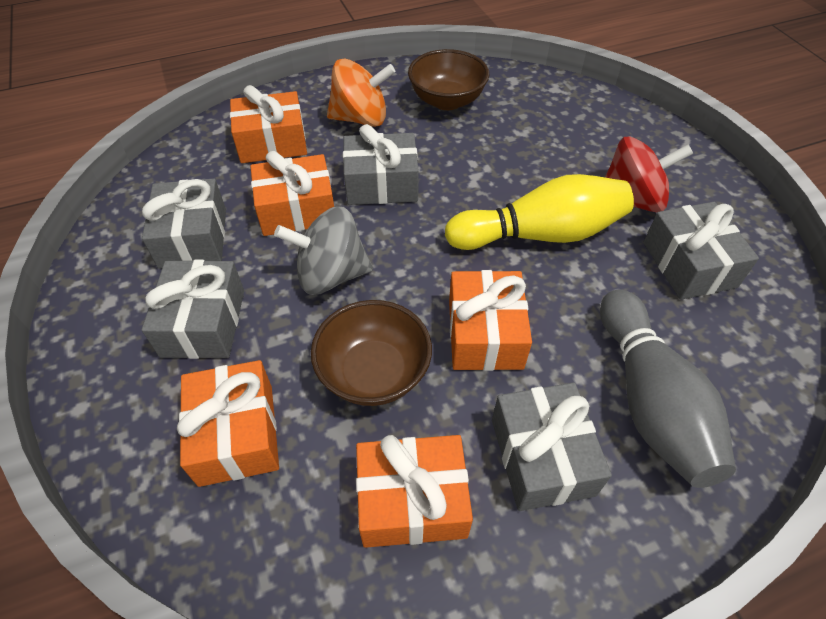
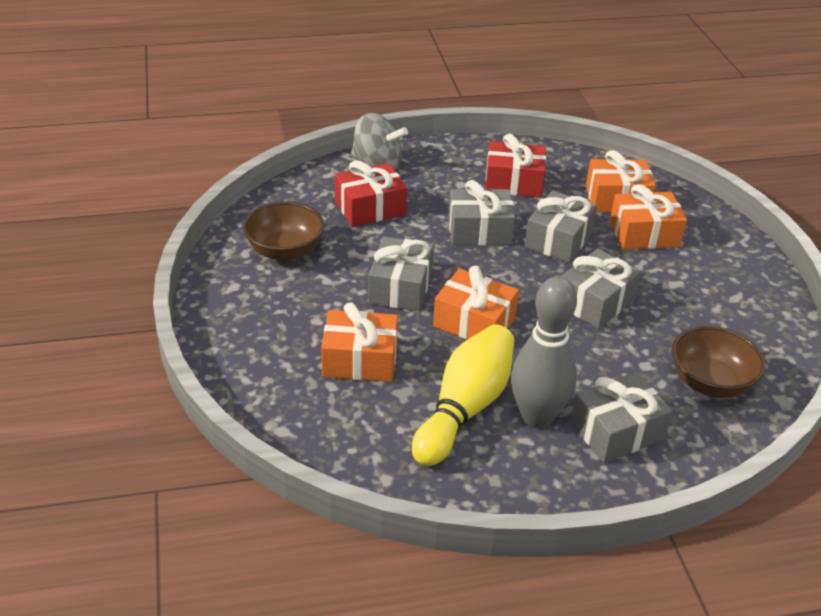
orange gift: [177,360,279,487] [230,85,307,163] [250,151,334,236] [356,435,473,548] [449,270,532,371] = 5 -> [321,302,398,382] [433,266,519,339] [586,150,656,212] [610,184,687,250] = 4
orange spinning top: [327,59,395,127] = 1 -> none = 0
red gift: none = 0 -> [335,160,407,227] [485,134,546,197] = 2
red spinning top: [605,136,693,213] = 1 -> none = 0

